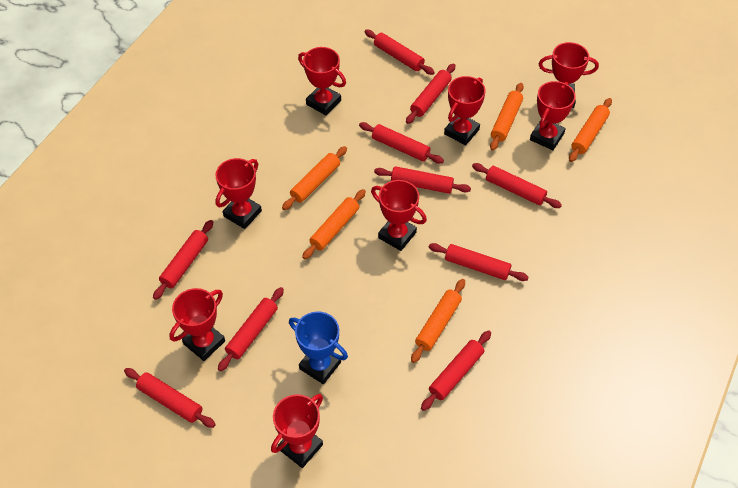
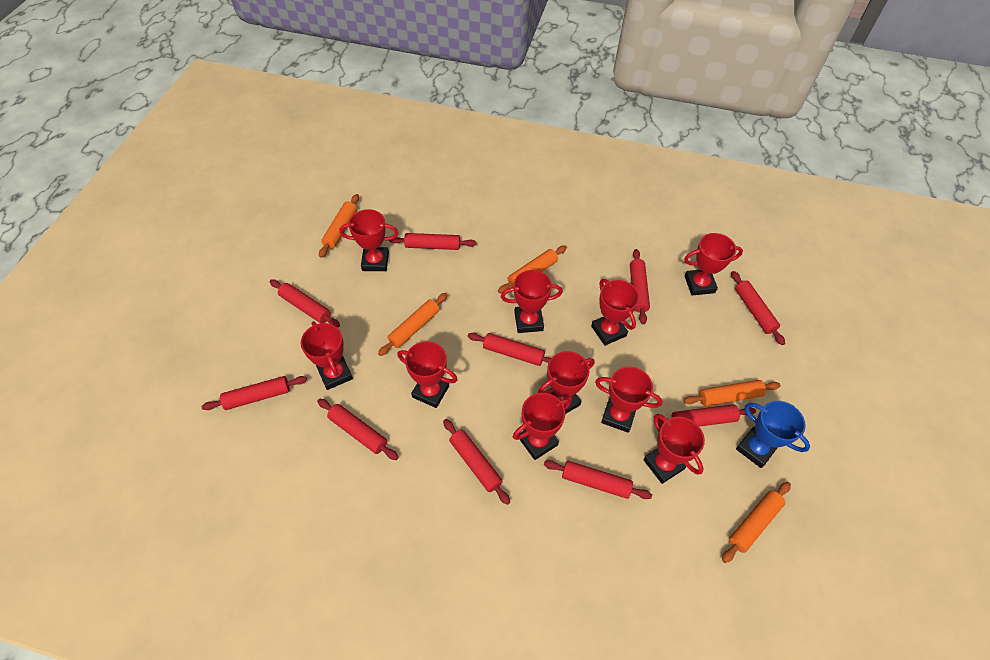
red trophy: [169,288,225,361] [215,158,262,229] [271,394,323,468] [298,47,346,115] [371,180,427,251] [444,76,486,145] [530,81,576,150] [539,42,599,108] = 8 -> [301,321,353,390] [339,209,398,271] [397,341,457,408] [501,270,563,333] [513,393,571,460] [538,351,594,414] [591,279,639,346] [595,367,663,433] [643,414,705,484] [684,233,743,295] = 10

